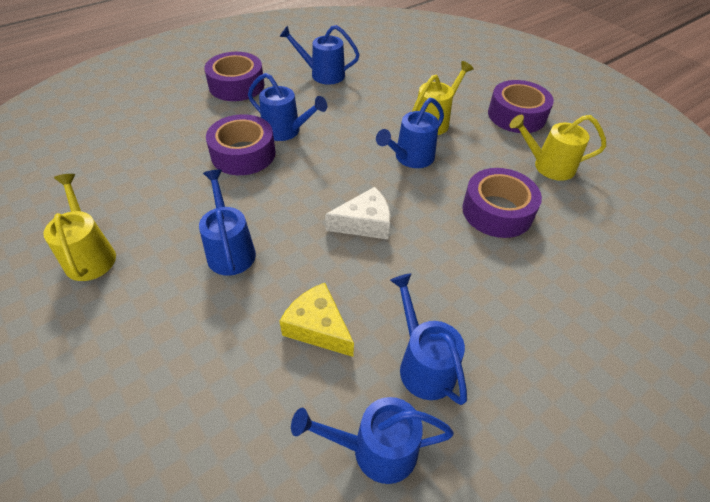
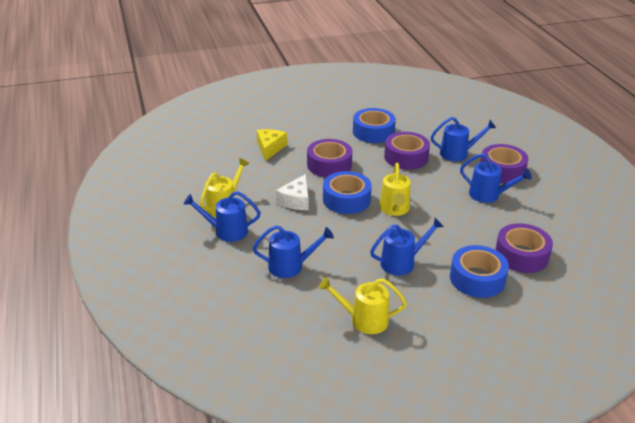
blue tape: none = 0 -> [323,171,372,214] [353,108,396,143] [450,245,509,298] = 3
blue watering can: [199,170,256,276] [248,73,327,141] [279,25,360,85] [291,397,454,484] [376,98,444,168] [390,273,467,405] = 6 -> [184,191,261,242] [253,225,334,278] [370,218,444,275] [431,117,496,161] [460,153,532,203] = 5

